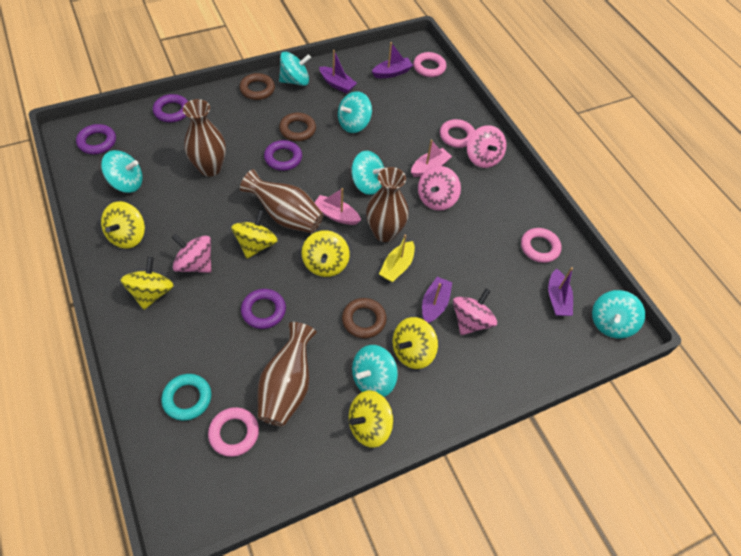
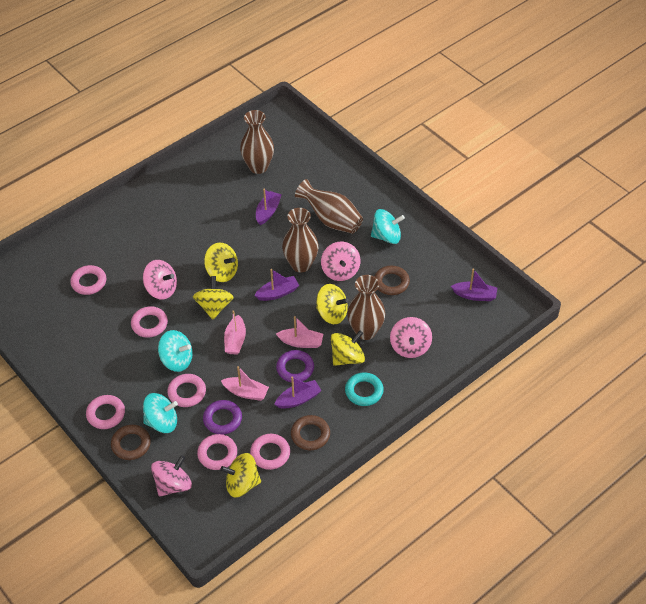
pink boat: [314,188,361,225] [411,139,452,177] = 2 -> [221,366,269,401] [224,311,246,355] [276,316,323,348] = 3
pink ring: [208,407,259,457] [413,52,446,77] [440,119,475,148] [521,228,561,263] = 4 -> [70,265,106,295] [86,395,125,429] [131,306,168,338] [167,374,206,407] [197,434,237,470] [250,434,290,470] = 6
purple ring: [76,124,116,154] [153,94,188,122] [241,289,286,329] [264,140,302,171] = 4 -> [203,400,242,435] [276,350,314,383] = 2
turquoise spinning top: [101,150,143,193] [279,52,311,86] [338,91,372,133] [351,151,384,195] [352,345,398,397] [592,290,645,338] = 6 -> [143,393,178,433] [158,330,193,372] [371,209,405,244] = 3
yellow boat: [379,234,415,282] = 1 -> none = 0
yellow spinning top: [101,201,145,249] [121,257,174,310] [231,210,278,259] [302,230,350,277] [349,390,394,448] [392,317,438,369] = 6 -> [193,276,234,319] [204,242,238,282] [220,453,261,498] [316,284,349,324] [331,331,365,366] = 5

